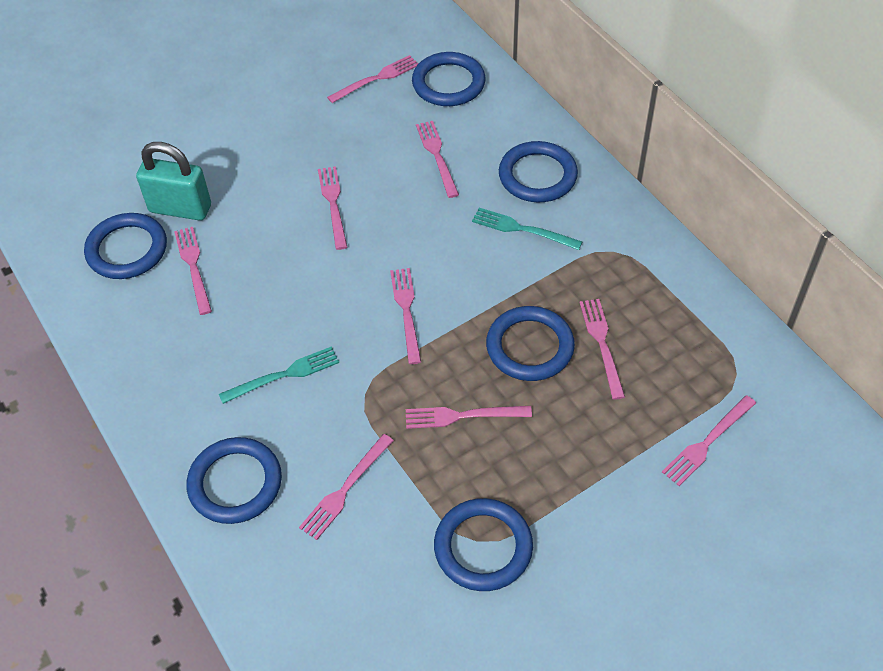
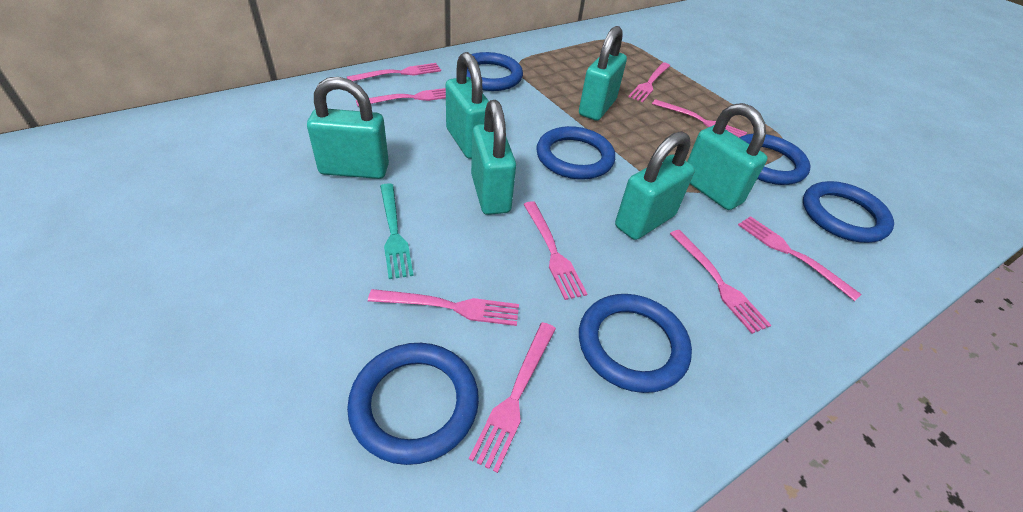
turquoise fork: [219,347,339,404] [472,208,582,250] = 2 -> [380,183,414,279] = 1
turquoise padlock: [136,142,211,221] = 1 -> [307,77,389,179] [446,52,489,159] [471,100,516,215] [579,26,627,121] [615,131,695,240] [687,103,768,210] = 6

